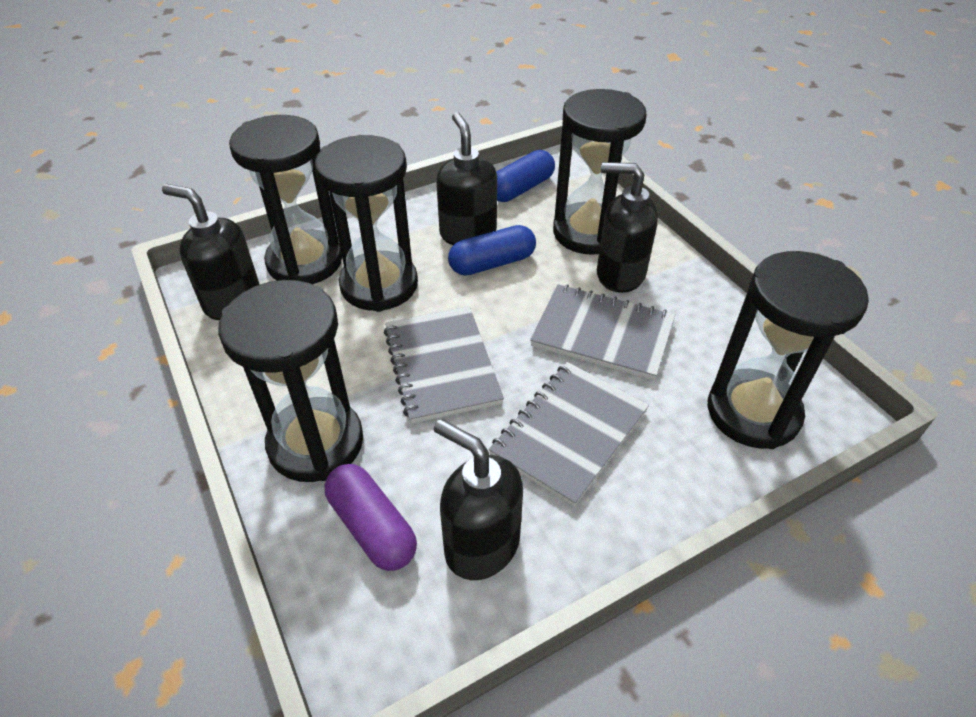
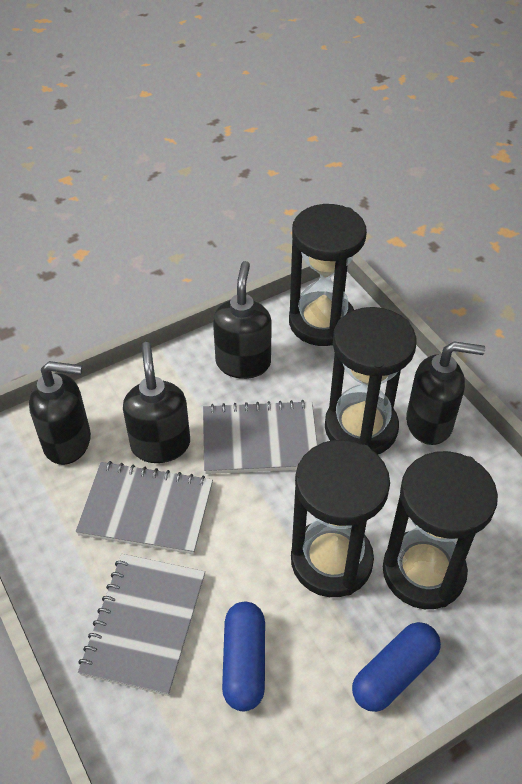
black hourglass: [218,280,363,482] [229,115,342,284] [314,135,418,312] [553,89,647,255] [707,251,869,449] = 5 -> [289,204,367,346] [291,440,390,597] [325,307,417,455] [383,451,498,609] = 4
purple capsule: [325,464,417,571] = 1 -> none = 0

